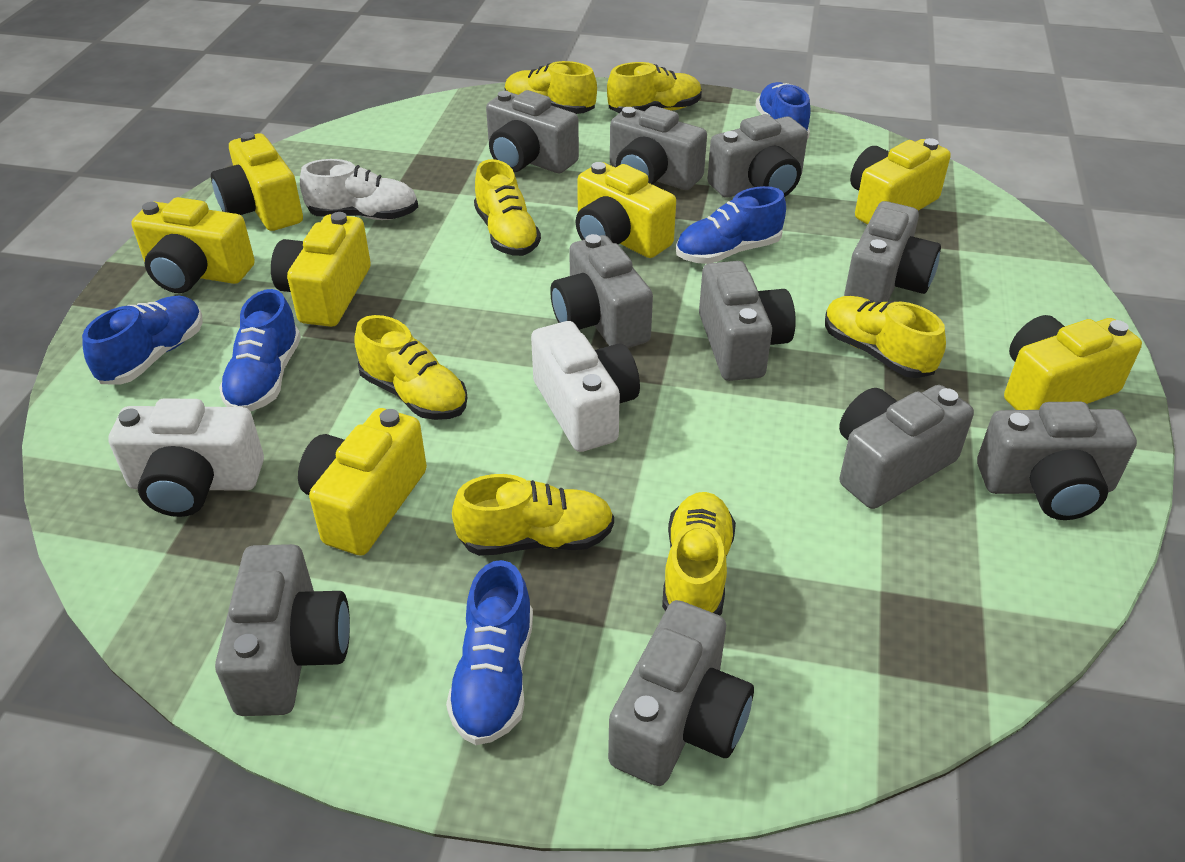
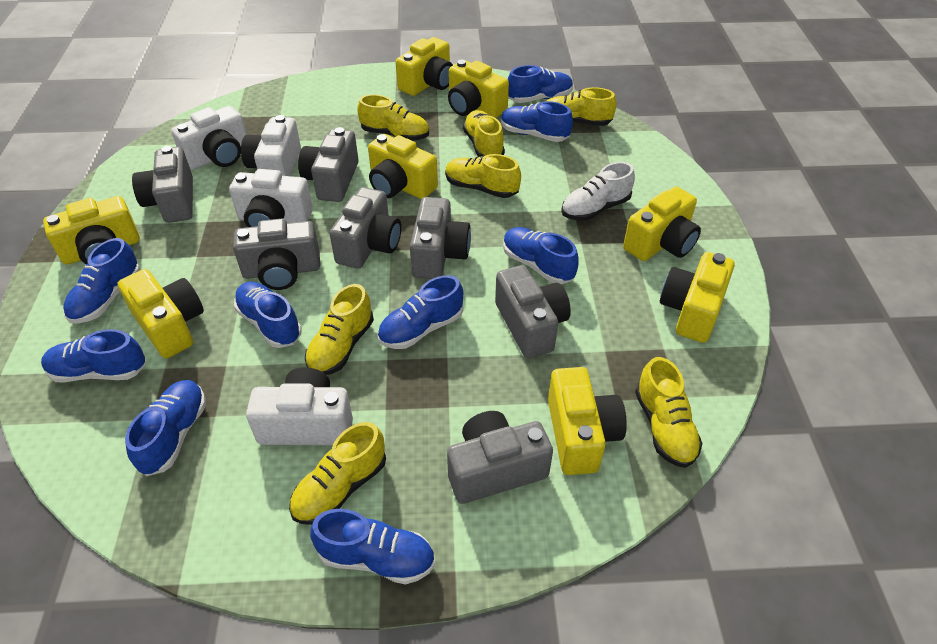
blue shoe: [82,296,202,384] [219,289,301,412] [446,560,533,745] [676,186,786,264] [756,82,811,139] = 5 -> [41,329,146,383] [63,238,140,324] [125,380,206,476] [234,282,302,348] [310,509,435,585] [377,275,463,349] [501,101,573,142] [503,227,579,284] [507,65,573,103] = 9
grey camera: [215,544,350,716] [486,90,579,173] [550,234,653,348] [608,600,754,786] [610,106,707,190] [699,261,796,381] [707,114,808,198] [839,385,974,509] [844,201,941,302] [977,402,1137,520] = 10 -> [132,146,193,223] [233,218,320,290] [298,127,359,202] [330,187,401,269] [410,197,471,279] [447,411,553,504] [495,265,571,358] = 7
white camera: [108,398,264,517] [531,321,640,452] = 2 -> [171,106,247,170] [229,169,313,227] [241,115,301,176] [246,367,353,445] = 4
yellow camera: [132,197,255,293] [211,132,303,231] [271,212,371,327] [298,408,427,556] [576,162,676,258] [850,138,951,224] [1004,315,1142,410] = 7 -> [43,196,140,265] [117,269,204,358] [368,134,438,199] [396,37,453,96] [448,60,509,118] [548,367,627,475] [623,186,701,261] [660,252,735,343] = 8

